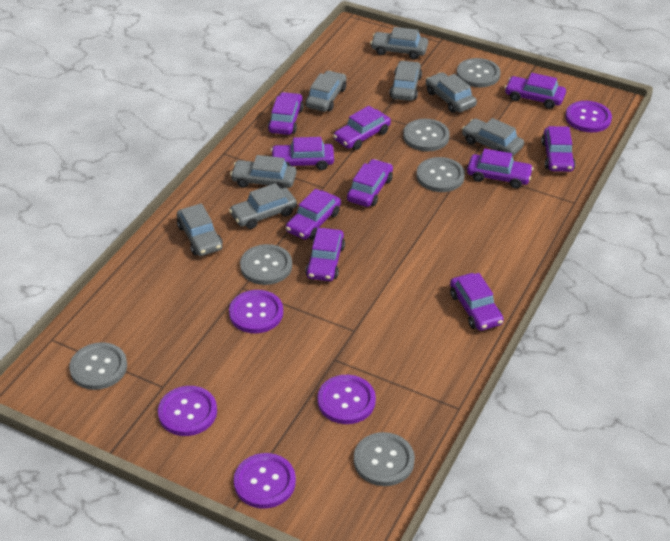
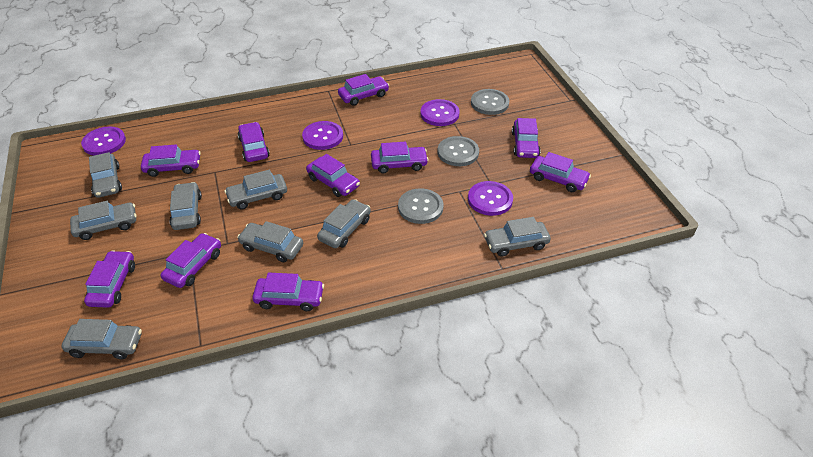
grey button: [69,342,127,390] [240,244,292,285] [354,432,415,486] [403,119,450,151] [417,157,465,192] [457,58,500,87] = 6 -> [398,188,443,224] [438,136,479,166] [471,89,509,115] = 3
purple button: [158,386,217,436] [229,290,283,333] [234,453,296,508] [318,375,376,424] [565,101,612,132] = 5 -> [81,127,126,156] [302,121,343,150] [420,99,460,126] [468,181,513,216] = 4

